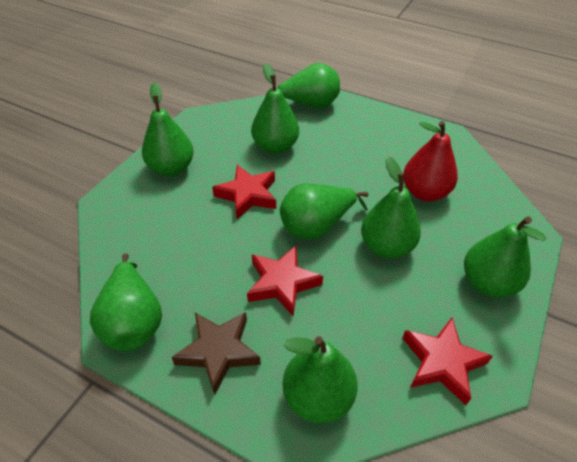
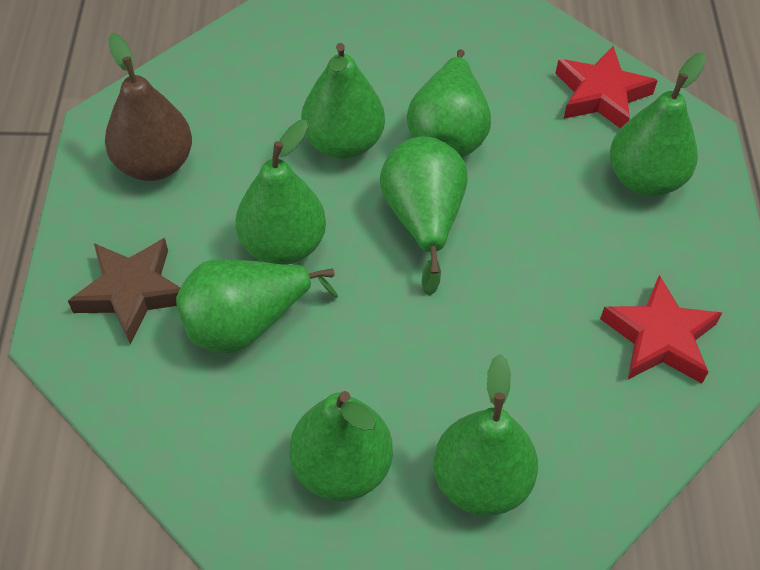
brown pear: none = 0 -> [105,33,192,181] = 1
red pear: [403,121,458,201] = 1 -> none = 0
red star: [212,165,276,219] [247,246,323,316] [402,318,493,405] = 3 -> [555,46,658,129] [600,275,722,383] = 2

